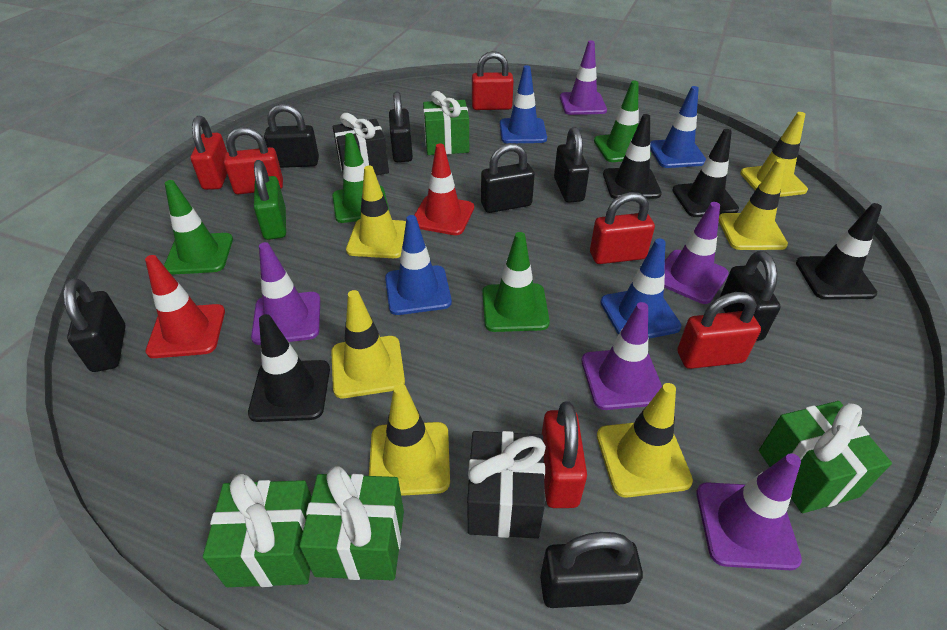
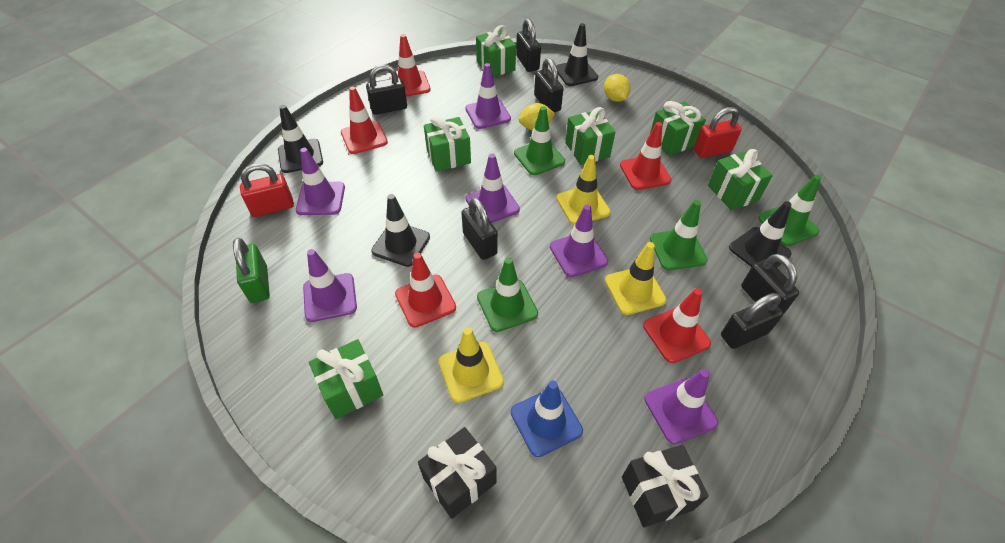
black padlock: [63,278,126,372] [264,104,319,168] [389,91,413,162] [481,143,535,213] [540,532,643,608] [554,127,589,203] [720,251,781,341] = 7 -> [366,64,407,115] [462,198,498,260] [516,19,541,72] [534,58,563,112] [721,293,784,349] [741,254,799,313] = 6
blue traffic cone: [385,215,452,315] [500,65,547,143] [600,238,681,339] [650,86,706,168] = 4 -> [511,381,583,457] = 1
green gift: [203,474,312,587] [300,466,404,581] [423,91,469,155] [759,401,892,513] = 4 -> [309,339,383,419] [424,115,471,172] [476,25,516,77] [565,107,615,165] [650,101,706,156] [708,149,773,210] = 6
purple traffic cone: [251,242,320,345] [560,40,607,115] [581,302,662,410] [664,202,729,304] [697,453,802,570] = 5 -> [296,148,345,215] [303,249,357,322] [465,63,511,129] [466,153,520,223] [550,205,608,277] [644,369,718,444] = 6
red padlock: [191,116,227,190] [224,127,283,194] [472,51,514,110] [542,401,587,508] [590,192,655,264] [677,292,761,369] = 6 -> [240,163,294,217] [694,107,742,158] = 2
red traffic cone: [145,255,225,358] [414,144,474,235] = 2 -> [341,86,388,154] [390,34,431,97] [395,253,456,328] [620,122,672,190] [643,288,711,363] = 5
yellow lemon: none = 0 -> [518,103,555,130] [604,74,631,102] = 2
yellow traffic cone: [331,290,405,398] [346,166,406,258] [369,384,450,496] [597,383,693,498] [719,159,788,250] [740,112,808,197] = 6 -> [438,327,504,403] [556,155,611,225] [605,242,667,315] = 3

